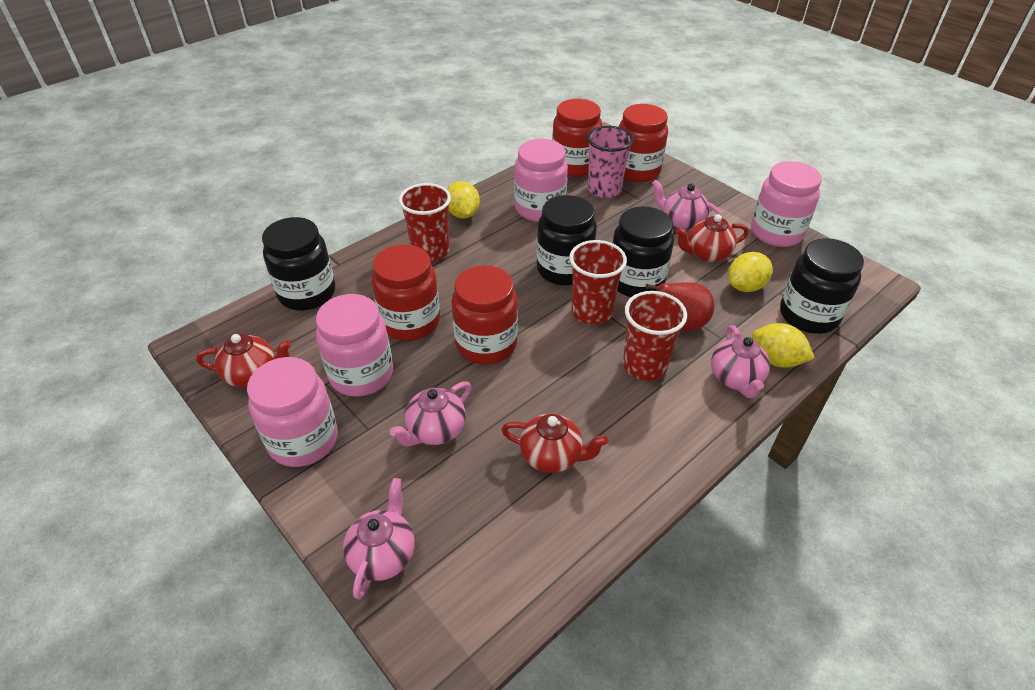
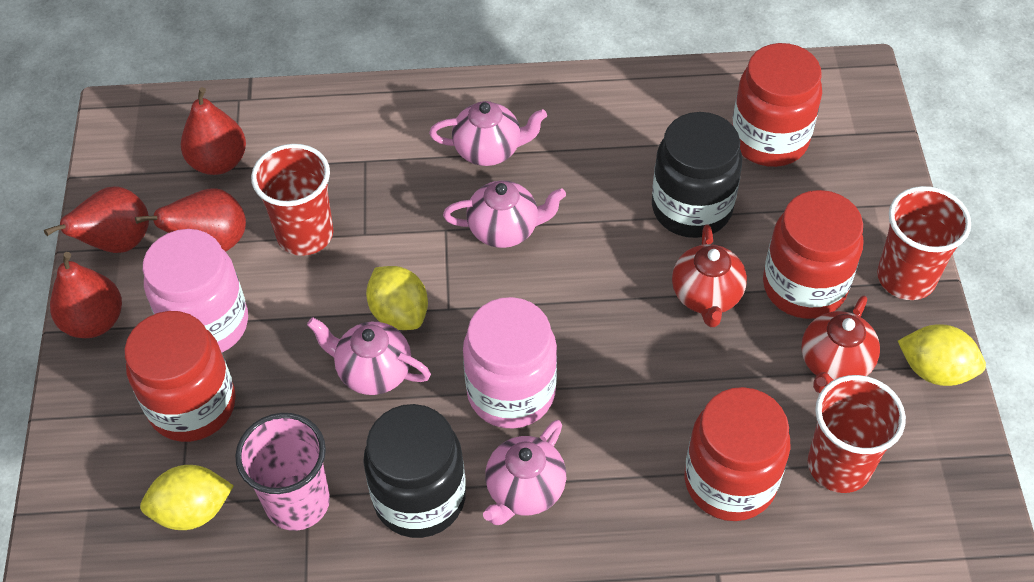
black jar: [262,217,335,311] [537,195,597,286] [613,206,674,297] [780,238,864,334] = 4 -> [363,404,466,538] [652,112,742,238] = 2
pink jar: [247,357,338,467] [316,294,393,397] [514,139,568,222] [751,161,822,247] = 4 -> [143,229,248,352] [463,297,557,429] = 2
red pear: [646,282,714,331] = 1 -> [44,186,149,253] [50,252,122,338] [135,188,246,252] [181,87,246,175] = 4
red teapot: [196,334,291,387] [501,413,608,473] [676,214,749,262] = 3 -> [672,224,747,327] [801,296,880,393] = 2

